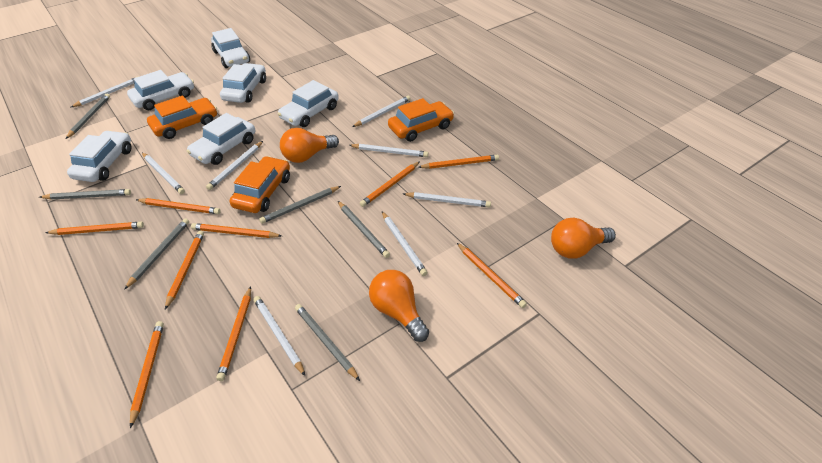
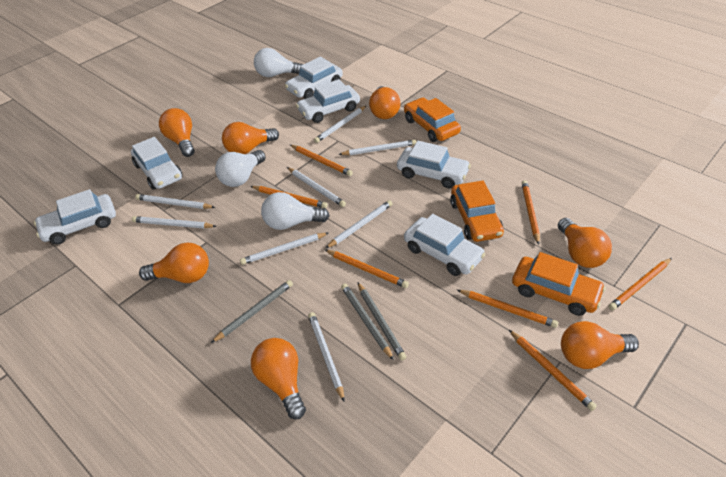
grey pencil: [39,189,131,200] [66,94,110,139] [124,218,189,290] [259,186,341,224] [295,304,360,381] [338,201,390,258] = 6 -> [211,280,293,343] [341,284,394,360] [358,283,406,361] = 3
orange light bulb: [280,128,339,163] [369,270,429,342] [551,218,616,259] = 3 -> [139,242,209,283] [159,108,195,157] [222,122,279,154] [251,338,306,419] [369,86,401,119] [558,218,612,268] [561,321,639,369] = 7
orange pencil: [45,222,144,235] [130,321,164,428] [136,198,221,214] [165,231,204,310] [191,223,282,238] [216,286,251,381] [360,162,419,207] [418,155,499,169] [457,243,527,308] = 9 -> [250,186,328,208] [290,145,353,176] [325,250,409,288] [457,290,558,328] [509,330,597,411] [522,180,540,245] [608,258,672,310] = 7
white light bulb: none = 0 -> [215,150,266,187] [254,48,303,77] [261,192,329,230] = 3

